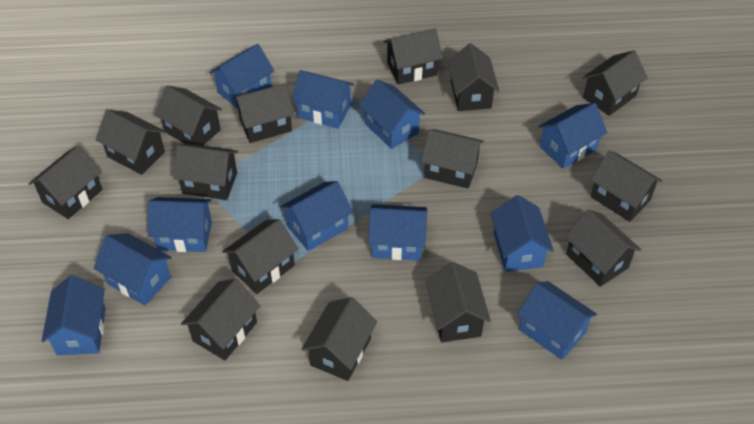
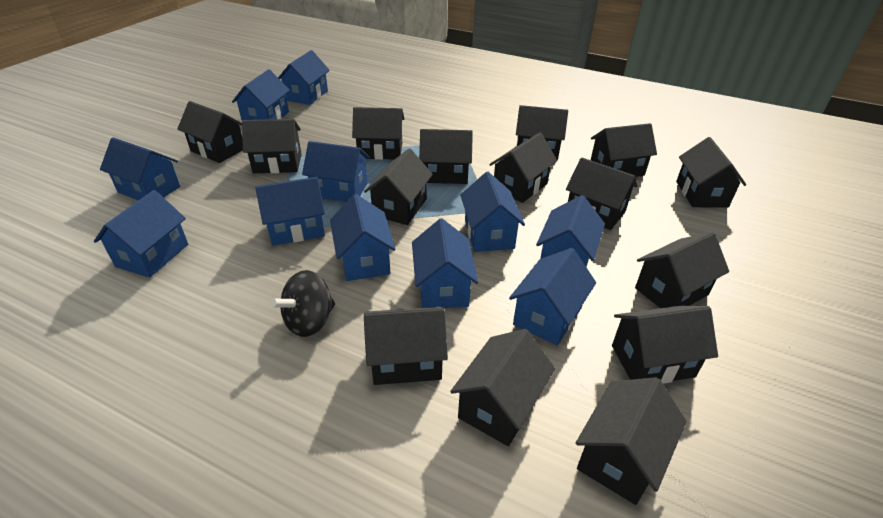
black spinning top: none = 0 -> [270,270,335,337] = 1

